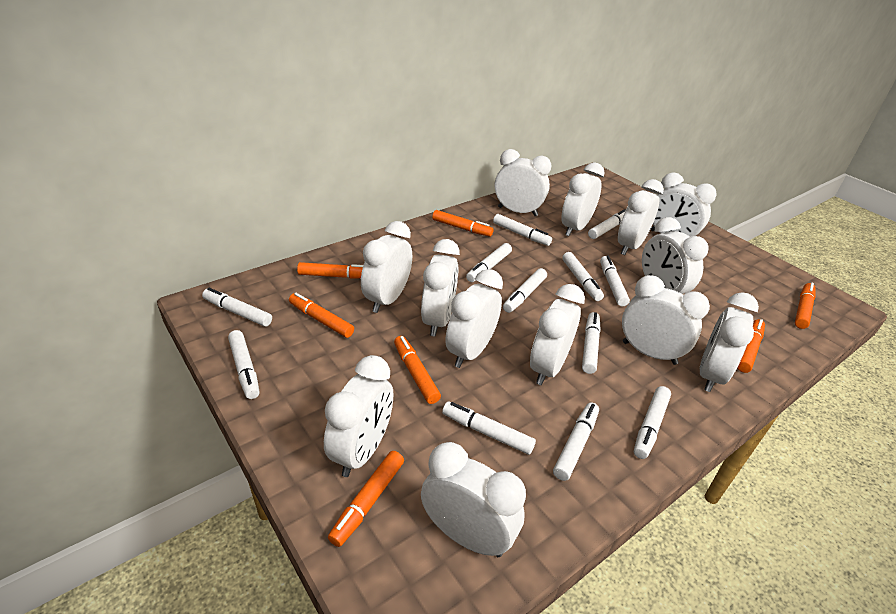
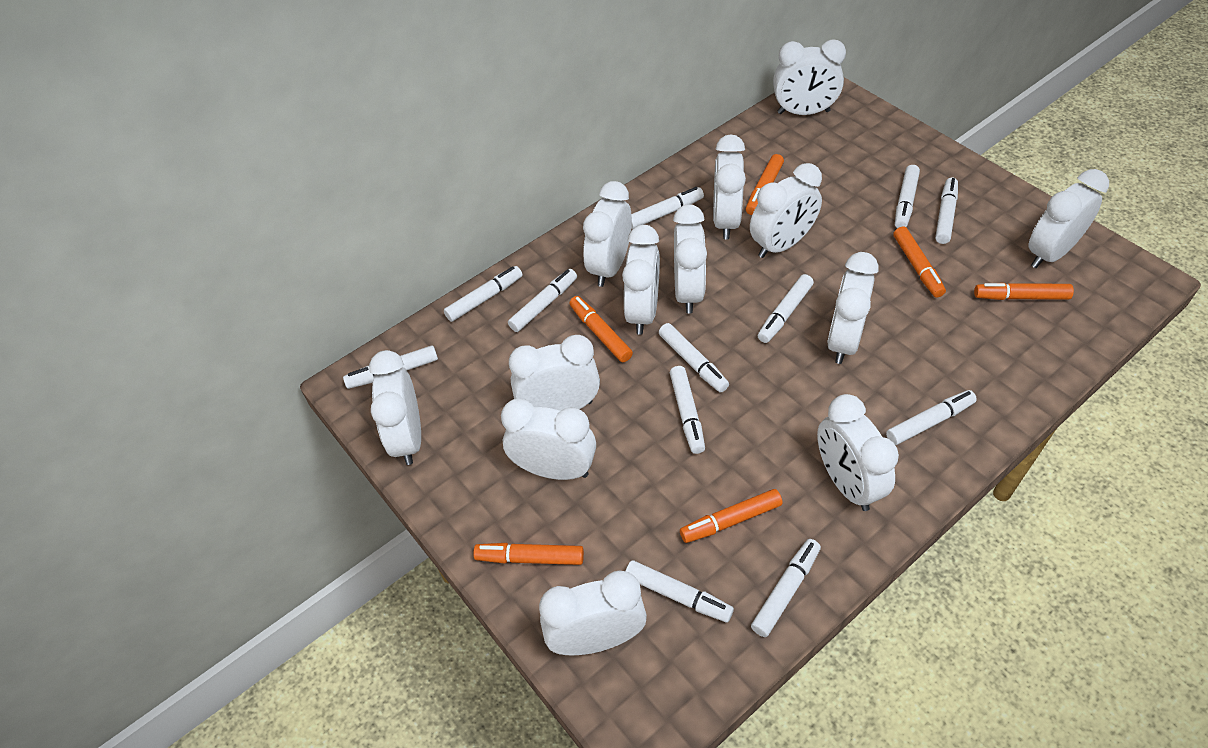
orange marker: [289,293,354,338] [297,262,363,279] [328,451,404,547] [394,336,441,404] [432,210,494,237] [737,319,765,373] [795,283,816,329] = 7 -> [473,543,584,565] [570,296,633,362] [680,489,782,543] [746,154,784,215] [893,226,946,298] [974,283,1074,300] = 6

